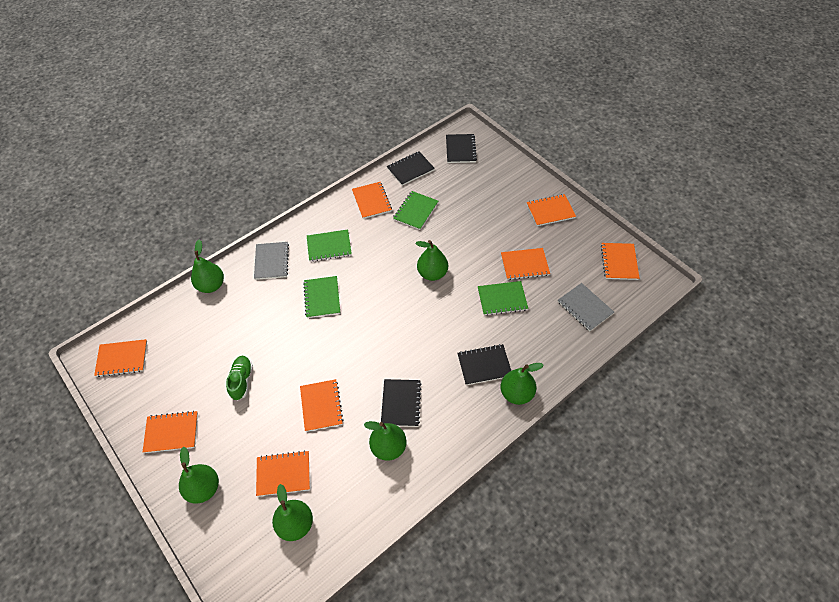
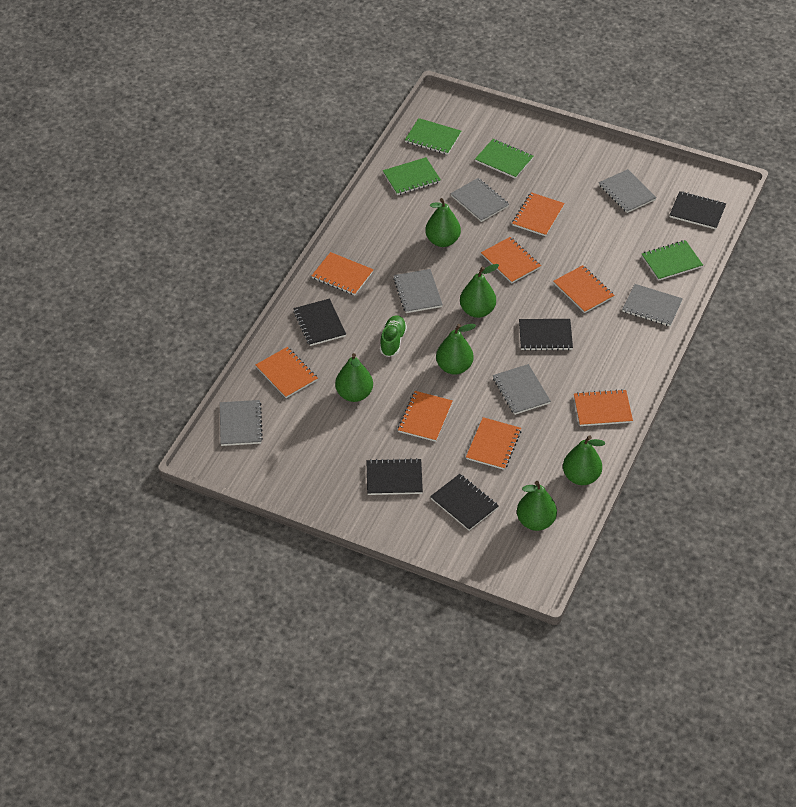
black notebook: [381,379,422,427] [387,151,435,185] [446,134,477,163] [458,344,511,385] = 4 -> [293,299,346,346] [367,458,423,495] [430,474,499,531] [519,319,573,351] [670,191,726,229] = 5
grey notebook: [254,242,289,280] [558,283,614,331] = 2 -> [220,400,263,446] [393,269,443,313] [450,178,509,222] [493,364,551,415] [599,169,657,213] [622,284,683,326] = 6

